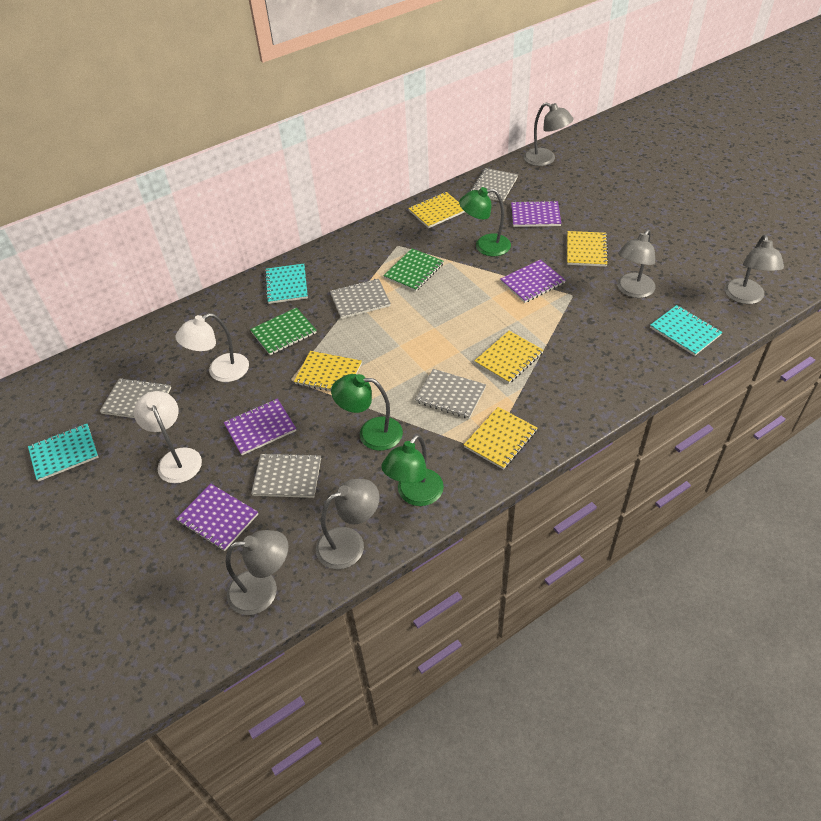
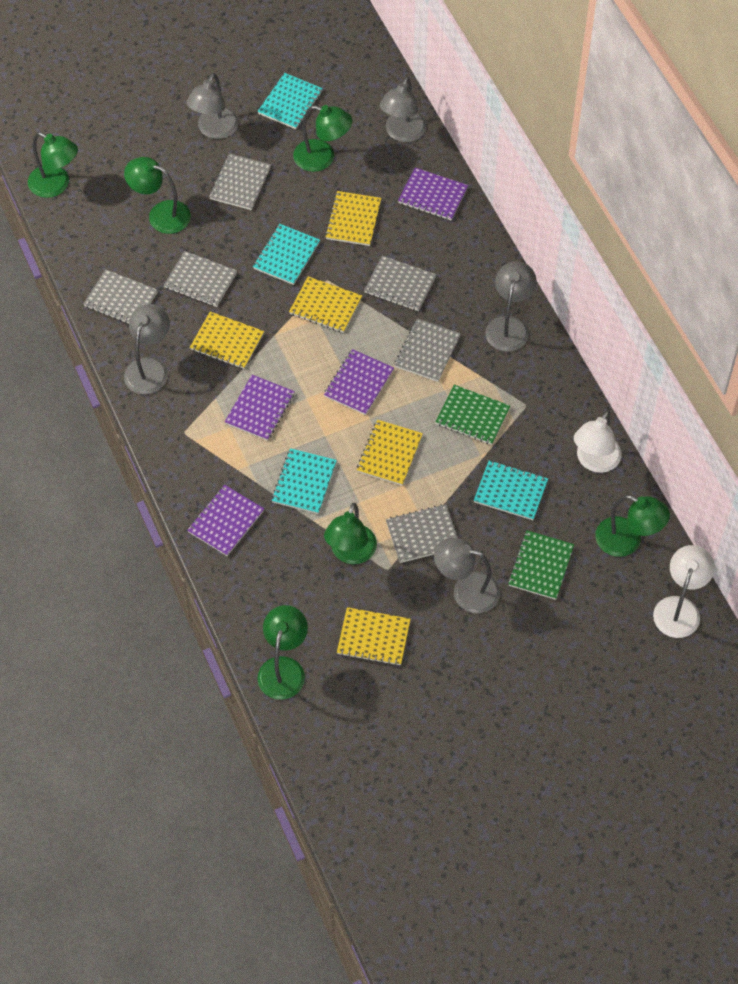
green lamp: [331,374,403,451] [381,434,444,506] [459,187,511,256] = 3 -> [28,132,78,198] [124,157,191,234] [257,605,308,700] [293,105,352,172] [324,503,377,564] [595,495,670,557] = 6
grey notebook: [100,378,171,418] [251,453,321,498] [330,279,391,319] [415,369,486,419] [470,168,518,202] = 5 -> [83,269,158,324] [164,251,237,307] [209,153,271,210] [364,256,436,311] [386,504,458,563] [395,318,461,382] = 6
turquoise notebook: [28,424,99,482] [265,264,308,304] [650,305,723,356] = 3 -> [253,224,320,285] [257,73,323,129] [271,448,337,514] [474,460,548,520] = 4

